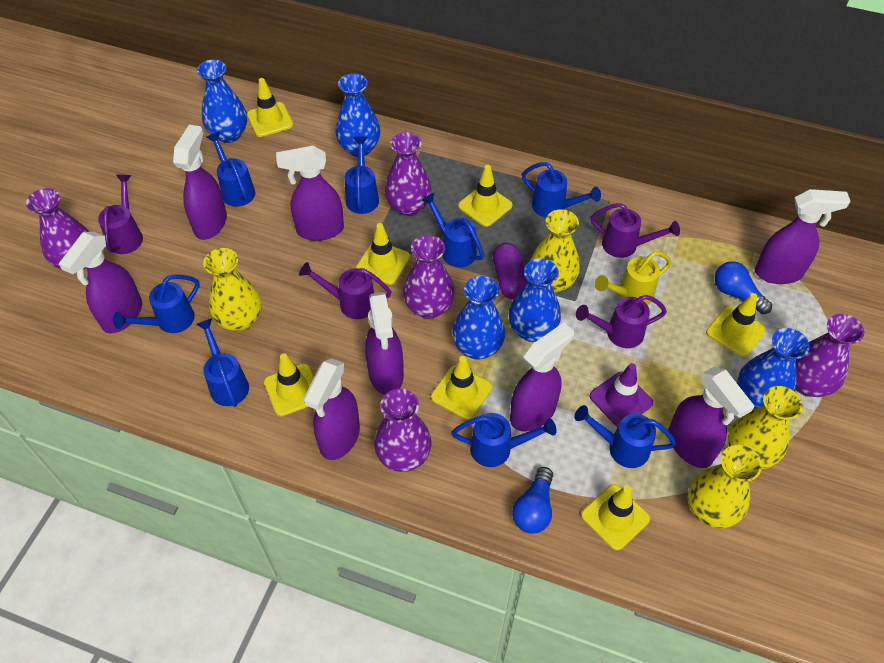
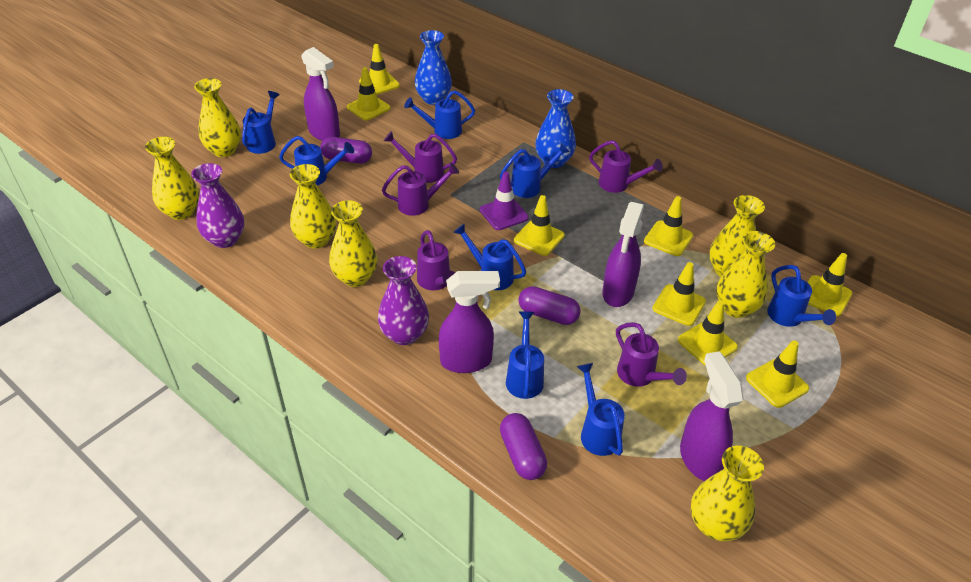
blue light bulb: [512,467,553,533] [714,261,772,314] = 2 -> none = 0
blue vase: [197,60,247,143] [335,73,380,157] [452,276,505,360] [508,258,561,342] [737,328,810,409] = 5 -> [415,30,452,105] [535,89,576,168] = 2
purple capsule: [493,243,528,299] = 1 -> [320,137,372,164] [500,413,547,480] [519,286,581,325] = 3
purple spray bottle: [59,232,142,334] [173,125,227,240] [276,146,344,241] [303,358,360,460] [365,292,404,395] [510,322,574,432] [668,367,755,468] [755,189,850,284] = 8 -> [301,47,340,141] [439,271,500,373] [602,202,644,307] [680,351,744,481] = 4
purple vase: [26,188,89,270] [374,389,432,472] [384,132,432,216] [403,235,455,319] [795,314,864,397] = 5 -> [191,163,244,248] [378,256,429,345] = 2
purple watering can: [98,175,143,254] [299,262,391,319] [576,295,667,348] [590,203,680,258] = 4 -> [382,163,459,216] [384,131,457,183] [417,230,455,290] [589,140,663,193] [616,322,687,387] = 5
yellow traffic cone: [247,78,293,137] [264,353,314,416] [355,223,410,285] [431,356,492,420] [458,165,513,227] [581,484,650,550] [706,293,766,357] = 7 -> [347,67,391,121] [359,44,400,95] [514,195,565,256] [644,196,693,256] [652,262,706,326] [678,301,738,366] [746,340,809,408] [807,253,852,316] = 8
yellow vase: [203,248,262,332] [530,209,580,293] [688,445,762,528] [728,386,802,469] = 4 -> [145,137,199,220] [194,78,241,157] [290,164,336,249] [329,200,378,287] [691,446,764,541] [709,195,765,277] [716,231,775,318] = 7
yellow watering can: [595,251,672,305] = 1 -> none = 0

